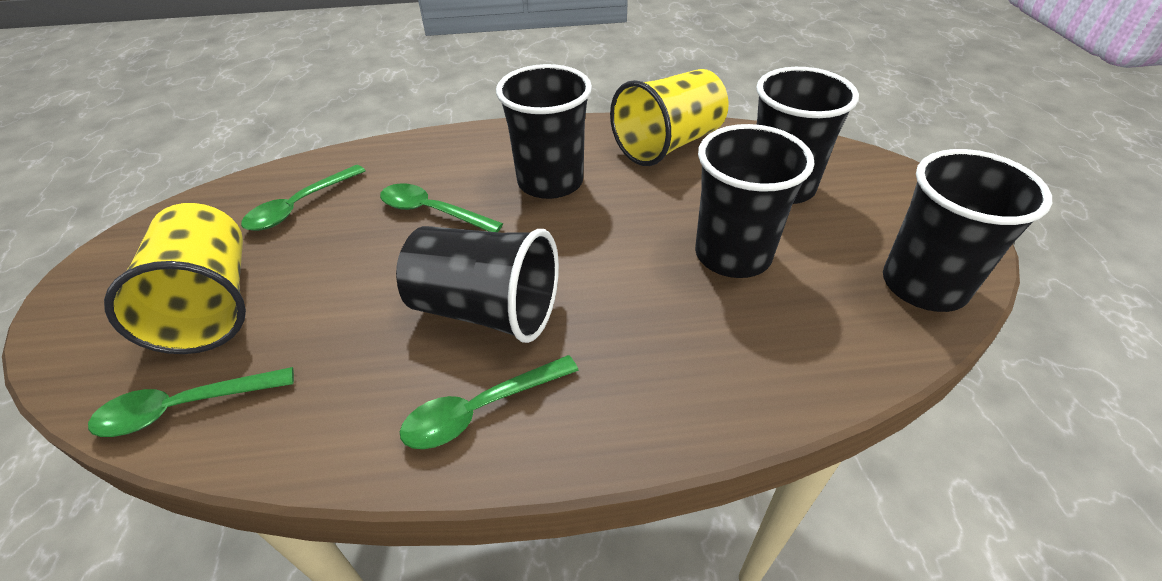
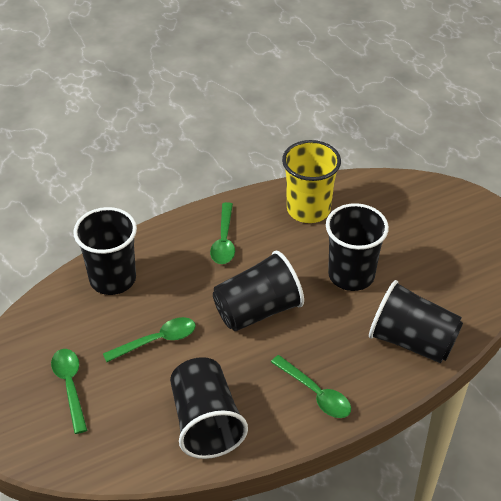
yellow cup: [104,203,246,354] [610,69,729,166] = 2 -> [282,140,341,223] = 1

